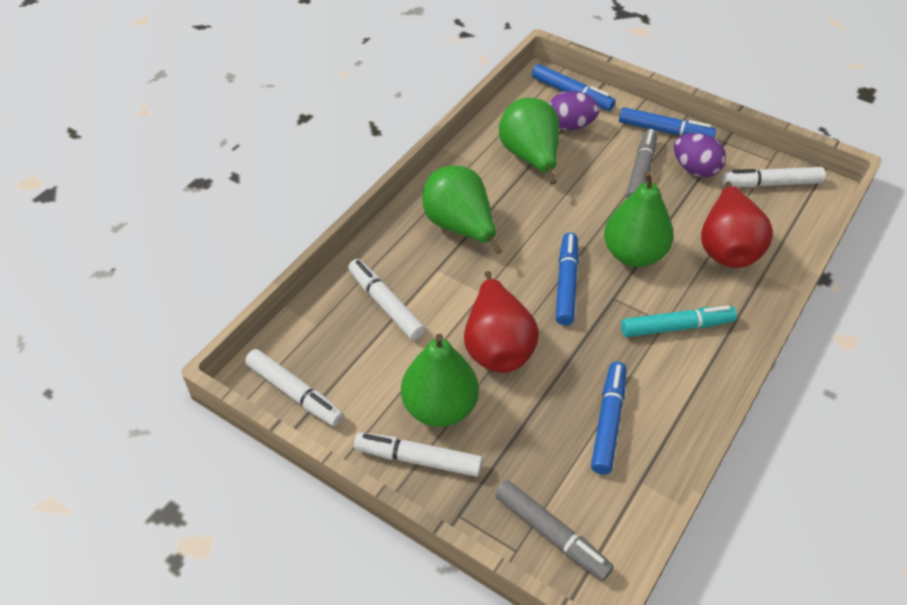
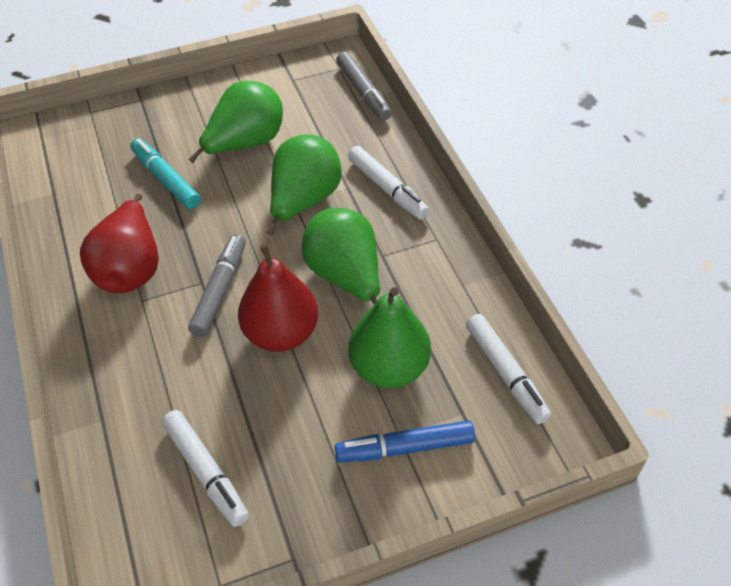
blue marker: [532,64,616,111] [556,233,579,325] [591,362,626,474] [619,107,716,138] = 4 -> [335,421,475,463] = 1
purple egg: [549,91,600,130] [674,133,726,177] = 2 -> none = 0
white marker: [245,349,344,426] [348,259,425,340] [354,432,483,477] [722,167,826,187] = 4 -> [162,410,249,527] [348,146,429,219] [466,314,551,424] = 3

